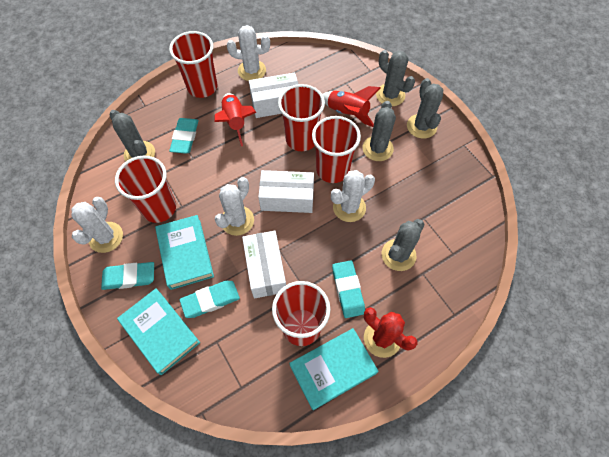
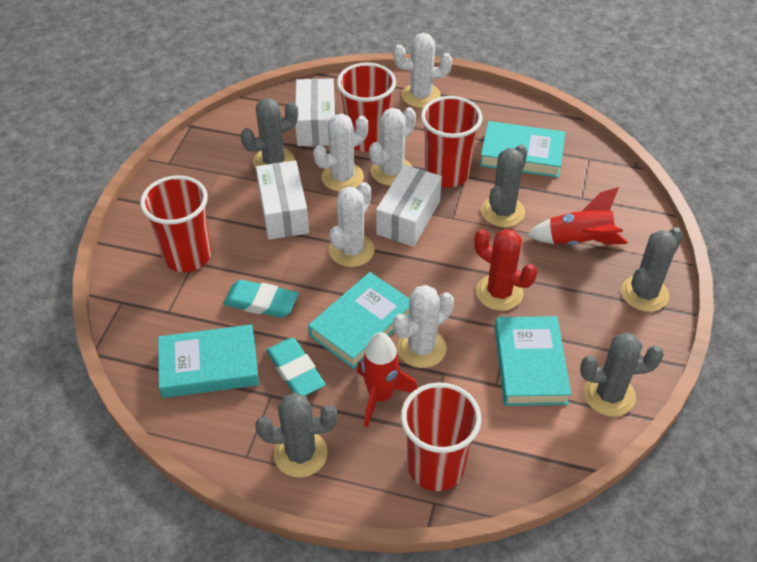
red cup: [115,156,176,223] [169,31,218,98] [272,281,331,346] [278,84,325,151] [312,116,361,183] = 5 -> [140,175,211,272] [337,63,396,152] [401,382,481,491] [421,96,483,188] = 4
turquoise book: [117,288,200,375] [155,215,214,290] [289,328,378,410] = 3 -> [158,324,259,398] [308,272,409,369] [480,121,565,178] [495,316,571,406] = 4
turquoise eraser: [101,262,154,290] [169,118,199,154] [180,281,240,318] [332,260,365,318] = 4 -> [223,280,298,318] [266,338,326,396] = 2
white cactus: [71,197,123,253] [215,177,254,236] [227,25,270,81] [331,170,375,222] = 4 -> [313,114,368,192] [329,182,375,267] [369,107,416,186] [393,33,452,108] [393,285,454,368] = 5

